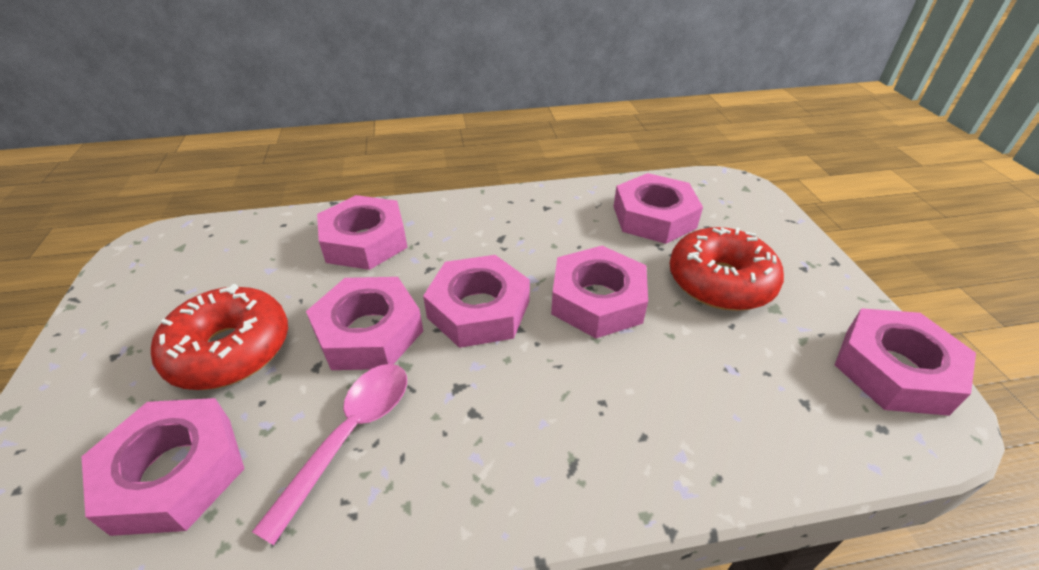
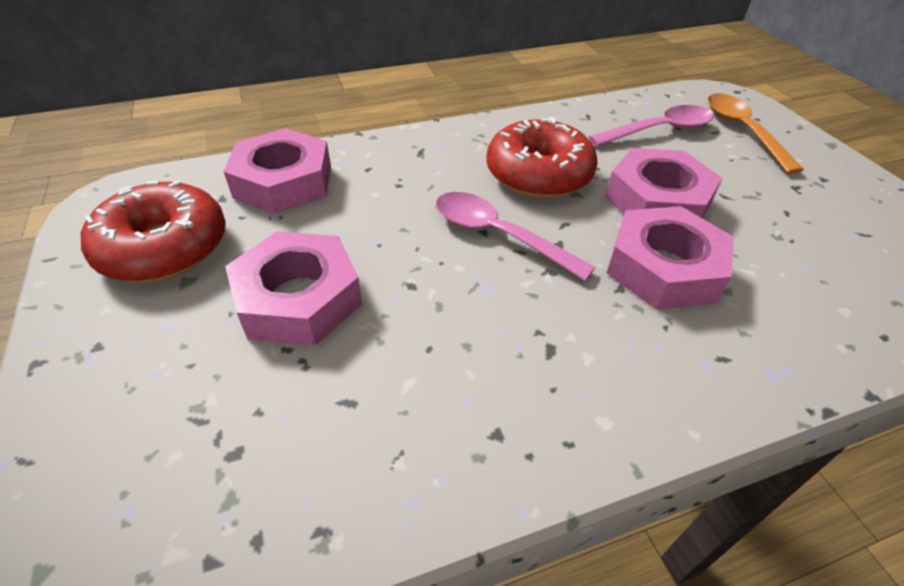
orange spoon: none = 0 -> [708,93,804,174] = 1
pink nut: [81,398,245,536] [306,277,423,370] [317,195,408,270] [423,255,530,348] [551,246,648,338] [613,173,703,244] [835,308,976,416] = 7 -> [224,128,331,214] [225,231,362,345] [605,148,723,218] [607,206,734,309] = 4
pink spoon: [252,364,407,545] = 1 -> [436,192,596,281] [589,105,714,146] = 2

